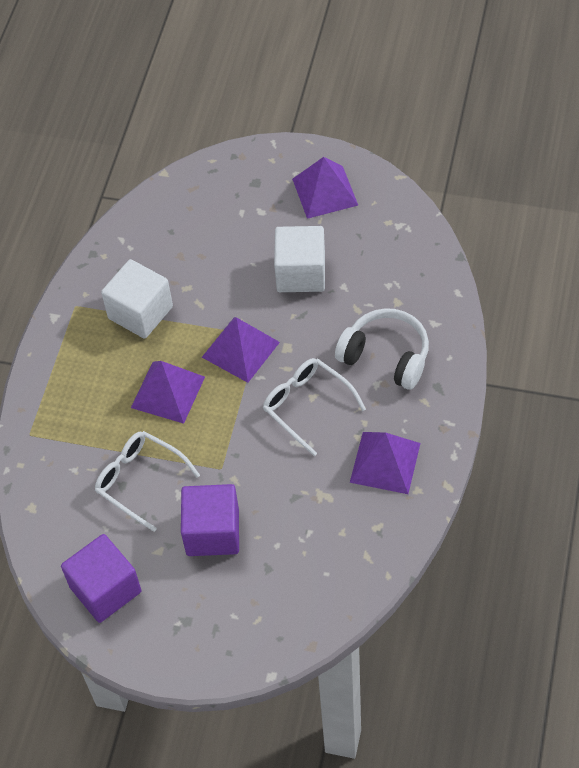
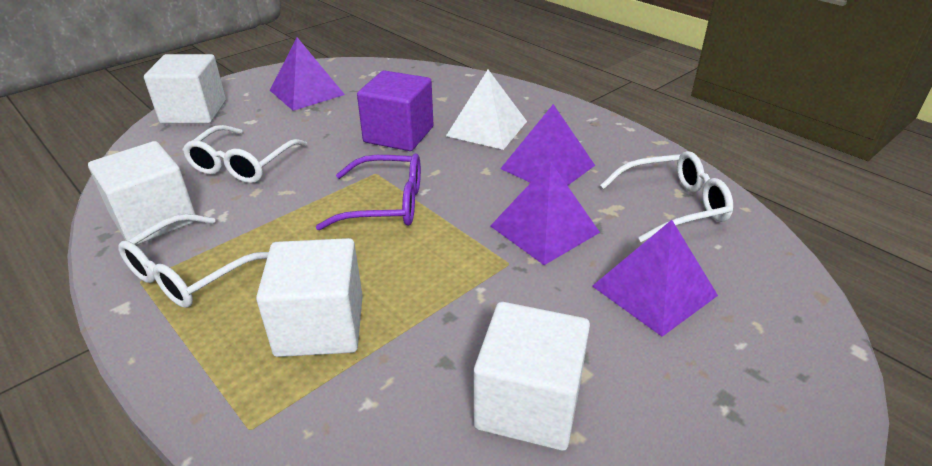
purple cube: [61,534,142,623] [181,484,239,556] = 2 -> [357,70,434,151] = 1
purple glasses: none = 0 -> [316,153,421,230] = 1
white cube: [101,259,173,339] [274,226,325,292] = 2 -> [88,141,196,245] [144,54,226,124] [256,238,363,357] [474,302,590,451] = 4
white glasses: [95,431,200,532] [263,358,366,456] = 2 -> [118,214,269,308] [183,125,308,183] [600,151,733,242] = 3
white headphones: [335,308,429,390] = 1 -> none = 0
white pyramid: none = 0 -> [446,70,527,150] = 1

